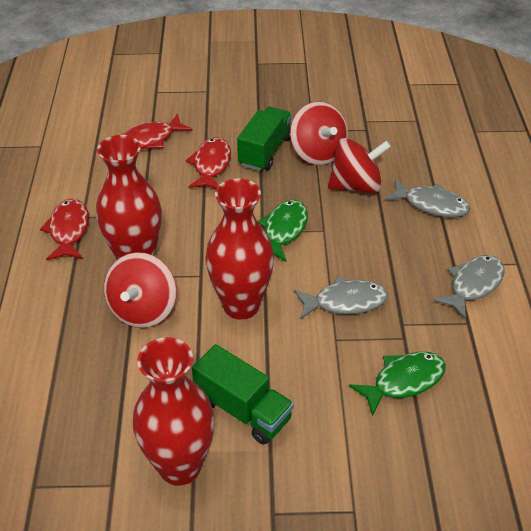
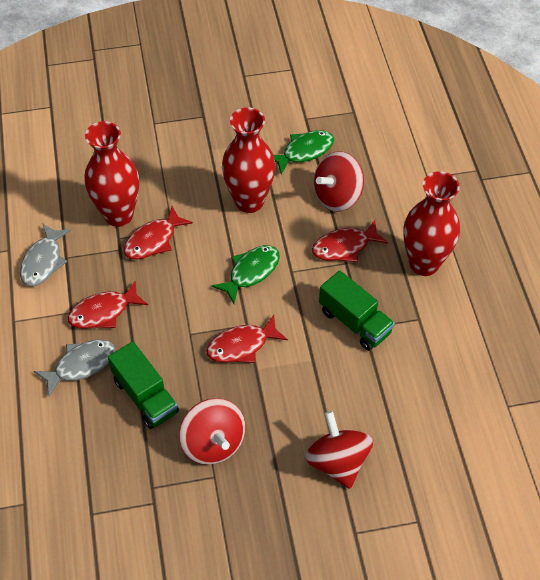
grey fish: [294,276,388,319] [385,179,470,217] [433,255,504,320] = 3 -> [20,223,71,286] [34,340,116,397] = 2
red fish: [40,199,89,261] [122,114,193,149] [186,137,231,189] = 3 -> [68,280,148,329] [124,206,193,259] [206,315,288,363] [312,220,388,262] = 4

